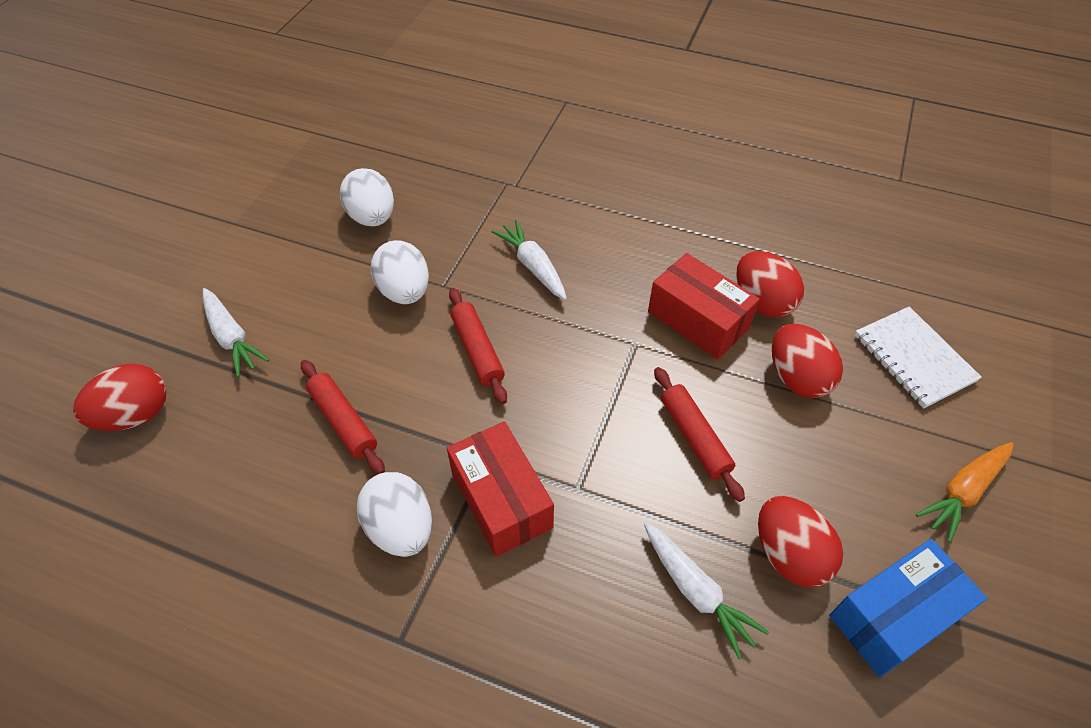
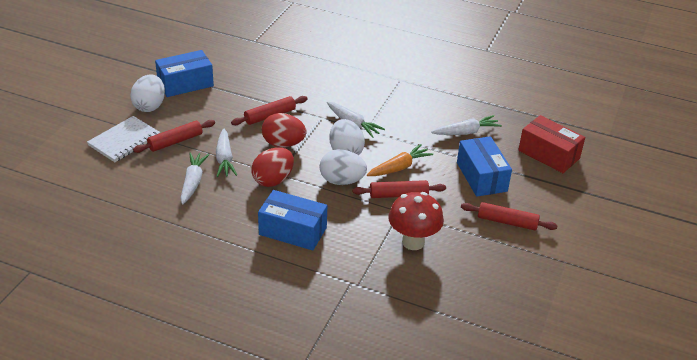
blue box: [829,539,987,677] = 1 -> [155,50,214,97] [258,190,327,251] [457,136,512,197] = 3
red box: [447,421,554,557] [648,253,760,360] = 2 -> [518,115,585,173] = 1
red egg: [73,364,166,431] [736,251,804,317] [758,496,843,587] [772,324,843,398] = 4 -> [251,147,294,187] [261,113,306,147] = 2
red mushroom: none = 0 -> [388,192,444,250] = 1
red rolling pin: [301,360,385,474] [449,288,507,404] [654,367,745,502] = 3 -> [133,120,215,153] [231,96,308,125] [352,180,446,198] [461,202,558,231] = 4
white carrot: [203,288,269,377] [492,220,567,300] [644,523,769,659] = 3 -> [180,152,210,204] [216,128,237,177] [327,102,385,138] [431,115,502,135] = 4

